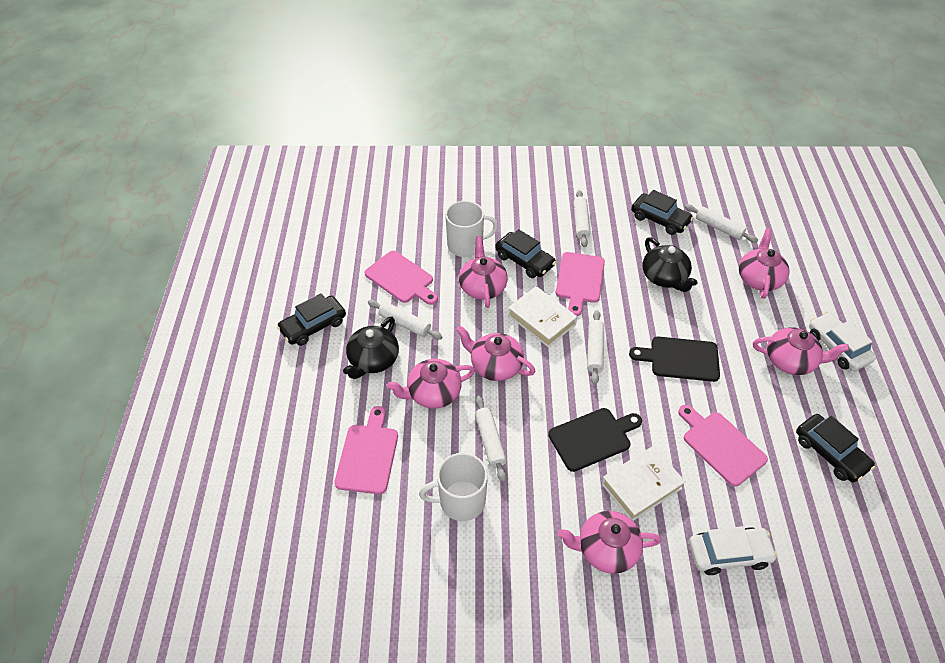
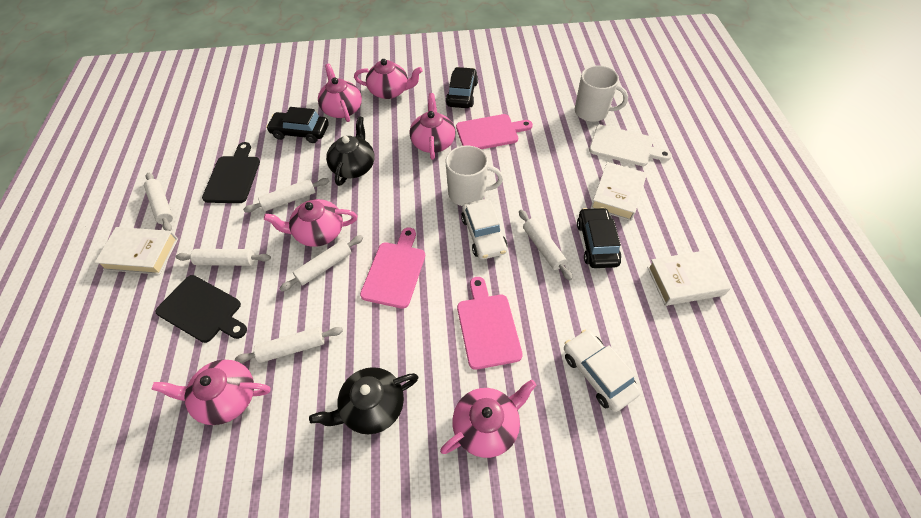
black car: [277,293,346,346] [495,229,556,278] [631,190,693,235] [796,414,875,483] = 4 -> [266,107,329,143] [446,67,478,108] [577,207,621,268] = 3
pink cutting board: [334,406,398,494] [365,251,438,305] [556,252,605,316] [678,405,768,487] = 4 -> [360,228,425,309] [456,114,533,149] [457,277,523,370] = 3
white book: [508,286,577,347] [601,446,686,521] = 2 -> [94,227,178,275] [591,162,647,221] [647,250,731,306] = 3
white cutting board: none = 0 -> [589,125,672,166] = 1
white rolling pin: [368,300,443,339] [475,395,507,482] [573,190,591,247] [587,310,604,385] [685,204,758,243] = 5 -> [144,173,173,231] [176,249,271,266] [235,327,343,363] [243,178,329,213] [279,235,363,292] [519,210,573,280] = 6

